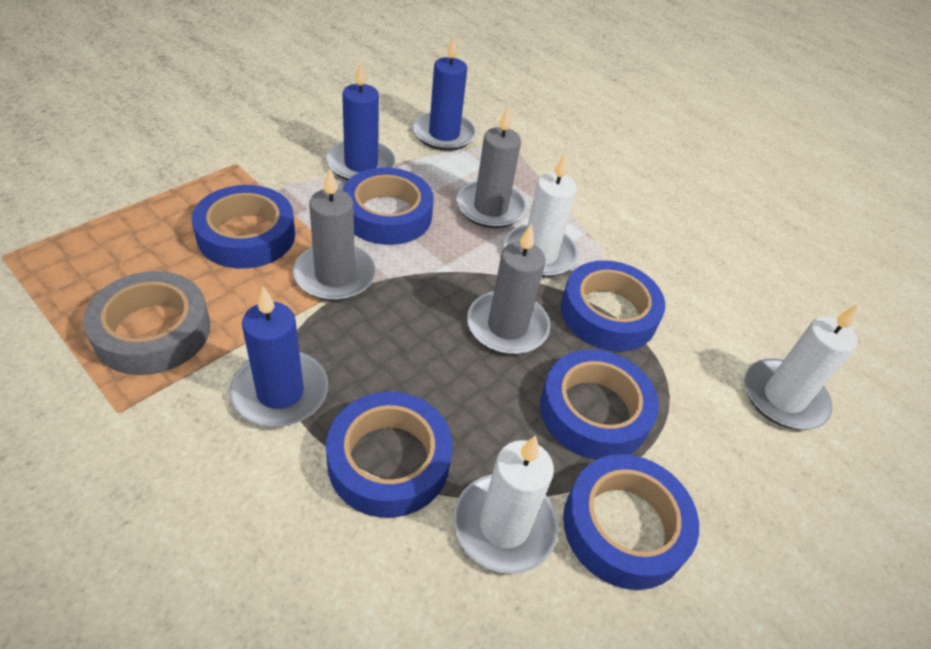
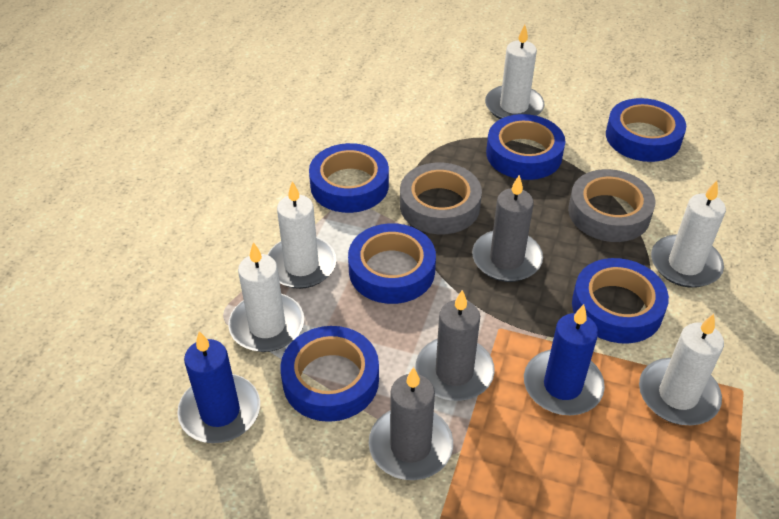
blue candle: [230,287,328,427] [326,61,396,181] [413,35,477,151] = 3 -> [177,331,260,443] [524,304,605,415] = 2
grey tape: [83,271,211,375] = 1 -> [400,163,482,234] [568,169,655,242] = 2
white candle: [453,435,559,574] [504,153,578,277] [745,303,859,430] = 3 -> [228,242,304,352] [267,181,337,289] [485,25,544,119] [639,314,724,426] [651,180,726,288] = 5

